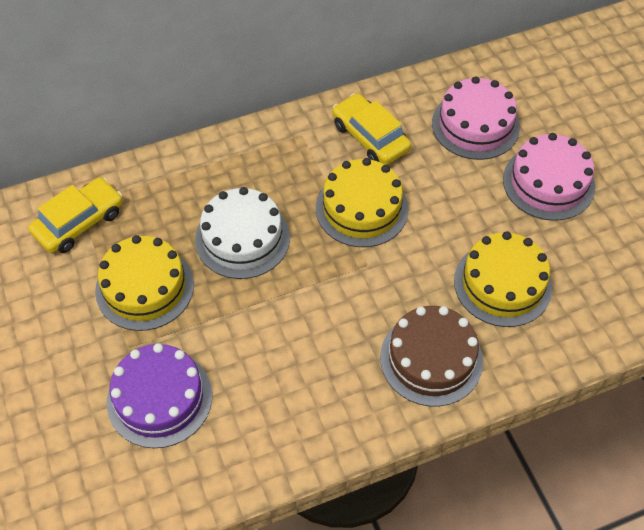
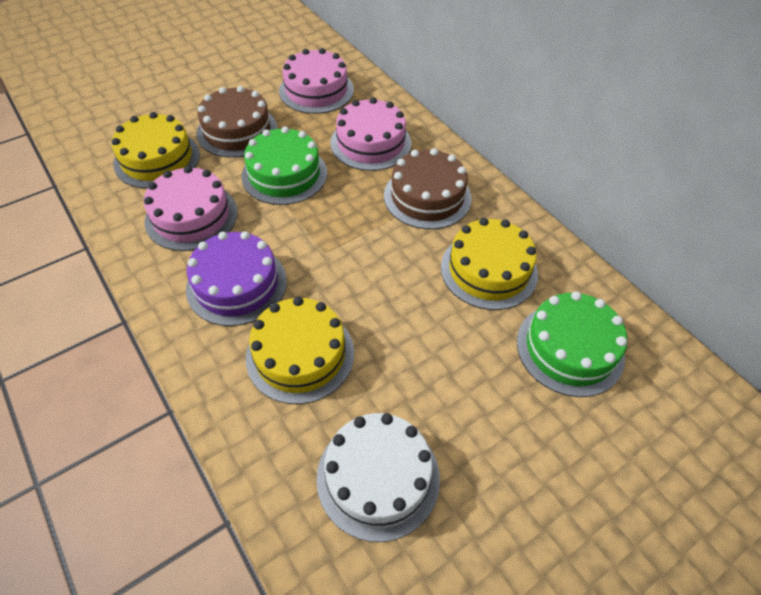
brown cake: [380,306,483,406] = 1 -> [197,86,277,158] [384,148,472,229] = 2
green cake: none = 0 -> [241,126,327,205] [517,291,628,397] = 2
pink cake: [432,76,520,160] [503,133,595,221] = 2 -> [144,166,238,251] [279,48,354,114] [331,97,411,171] = 3
yellow car: [28,177,123,253] [332,93,411,165] = 2 -> none = 0

